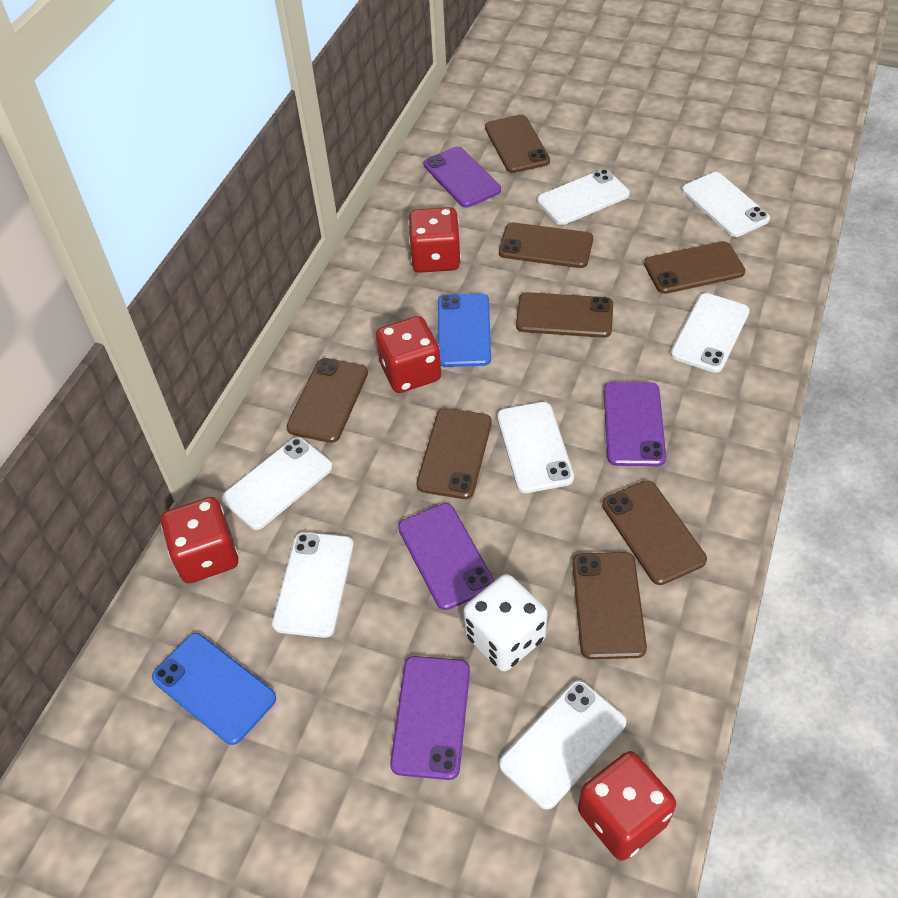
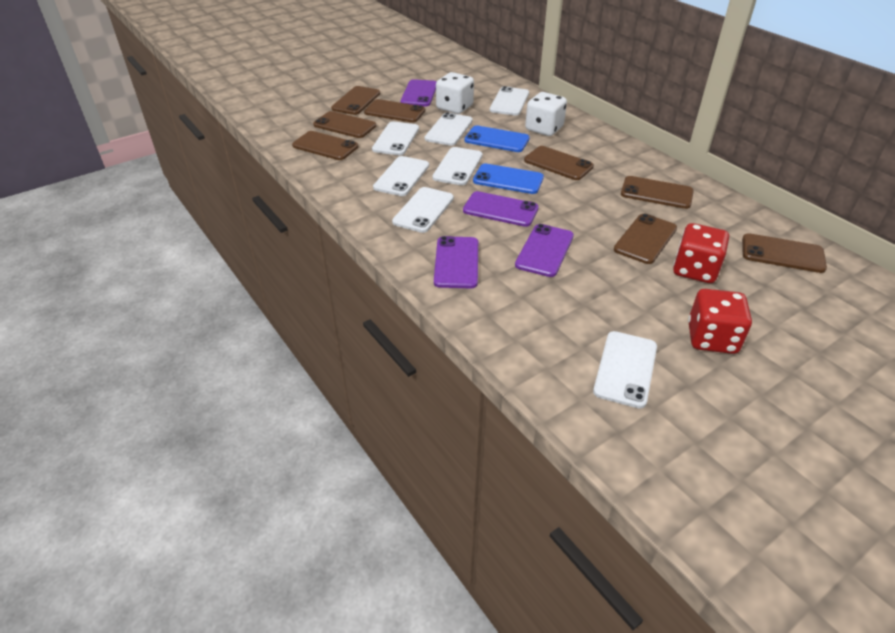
red dice: [161,497,238,583] [376,316,441,393] [408,207,461,273] [578,751,676,861] = 4 -> [673,223,729,283] [688,289,752,354] = 2
white dice: [463,574,548,671] = 1 -> [436,72,474,114] [525,92,567,136] = 2

